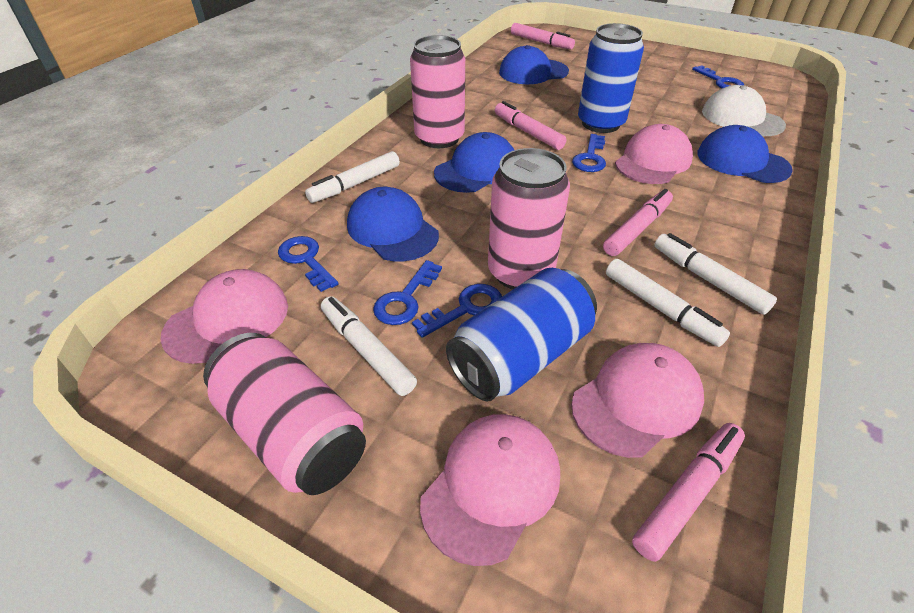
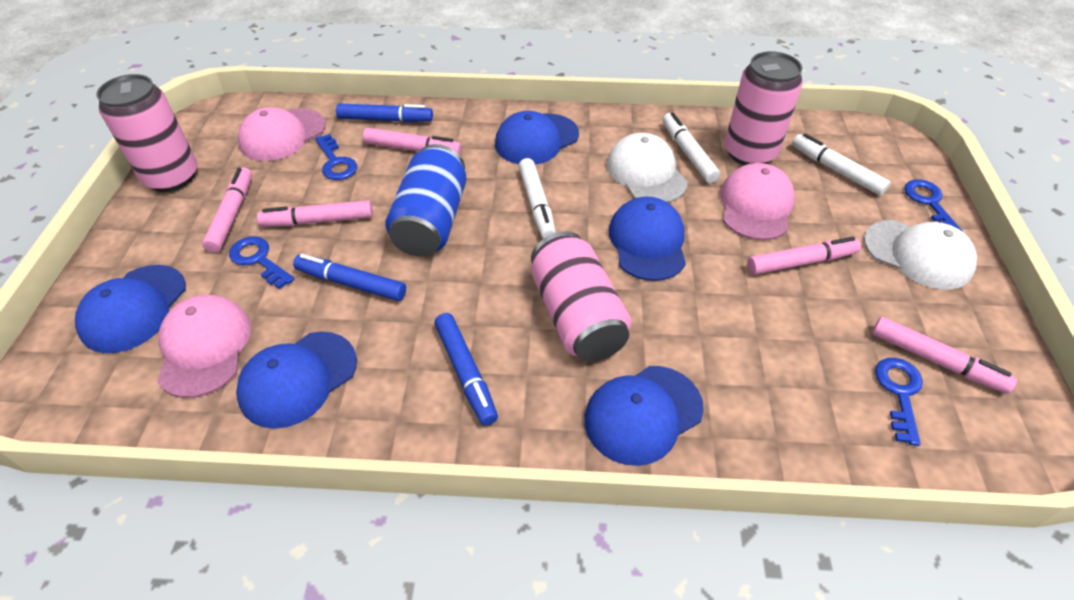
blue can: [446,268,597,402] [578,23,644,133] = 2 -> [385,144,467,256] = 1
blue cap: [347,187,439,261] [434,132,514,193] [499,45,569,84] [697,125,793,183] = 4 -> [75,265,186,353] [236,332,357,429] [495,111,579,165] [584,366,704,466] [609,197,686,281] = 5
blue key: [278,236,339,292] [373,260,442,325] [412,284,502,338] [572,134,606,172] [692,65,744,88] = 5 -> [229,236,295,289] [315,134,357,180] [875,358,923,446] [904,179,963,232] = 4
blue marker: none = 0 -> [293,254,406,301] [336,103,433,122] [434,313,498,426] = 3
pink cap: [160,269,288,364] [420,414,560,566] [571,343,704,458] [615,124,693,184] = 4 -> [157,295,251,398] [238,107,326,161] [720,163,795,240] = 3
pink marker: [495,101,566,150] [511,23,575,49] [603,189,673,256] [632,423,745,562] = 4 -> [202,167,252,253] [257,200,373,227] [363,128,462,155] [747,237,861,275] [872,317,1017,394] = 5
white cap: [702,85,786,136] = 1 -> [607,133,688,203] [864,220,977,290] = 2
white marker: [305,151,400,203] [321,296,417,396] [606,259,730,347] [654,233,777,315] = 4 -> [518,158,556,239] [663,112,720,183] [792,133,890,196] = 3

